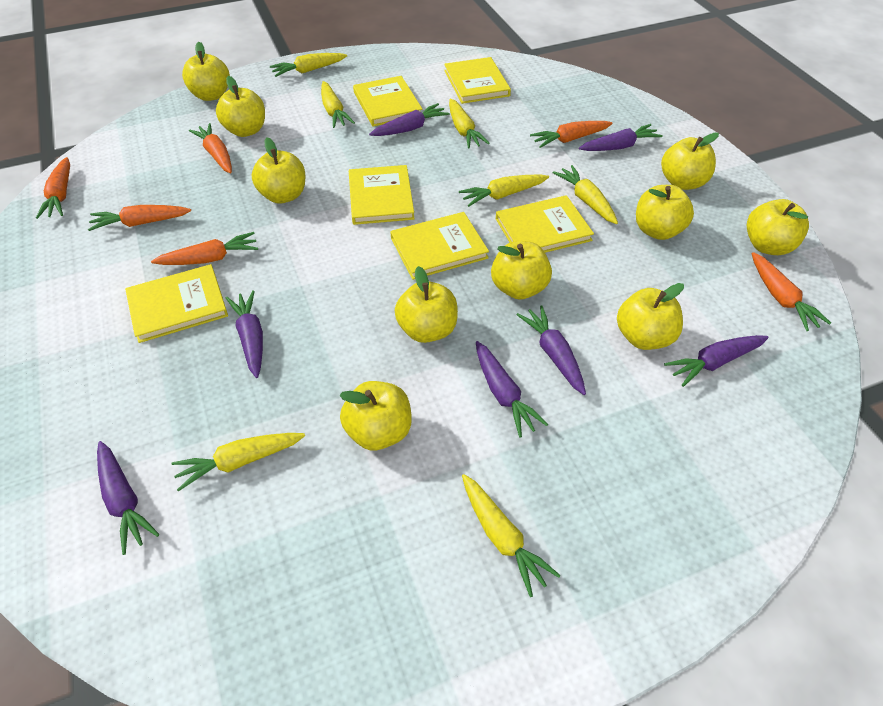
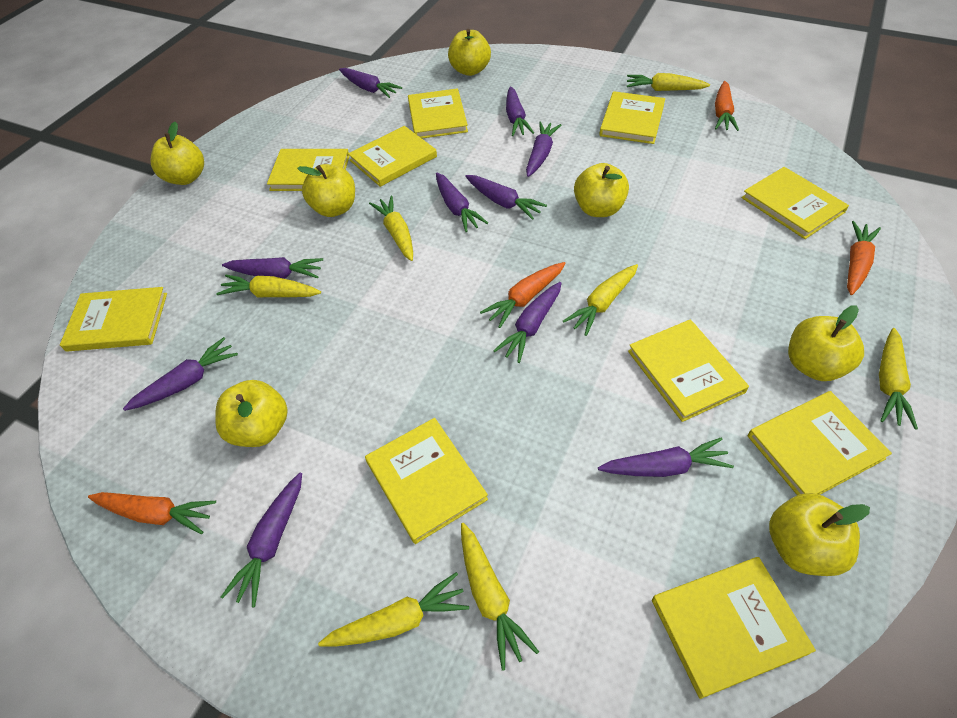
orange carrot: [36,157,70,219] [88,205,191,231] [151,232,258,265] [189,123,232,173] [530,121,613,148] [751,252,831,331] = 6 -> [88,492,216,534] [480,262,566,328] [715,81,739,131] [847,221,881,295] = 4
purple carrot: [97,441,160,555] [226,290,263,378] [369,103,450,136] [476,341,548,437] [517,305,586,395] [579,124,663,151] [664,335,769,387] = 7 -> [123,337,238,411] [221,472,302,607] [222,257,323,279] [339,68,402,98] [436,173,488,232] [465,175,547,220] [493,282,561,363] [506,86,534,136] [526,121,561,177] [598,437,734,477] = 10
yellow apple: [182,42,230,101] [216,76,265,137] [252,138,305,204] [339,381,412,450] [395,266,458,343] [491,241,552,300] [617,283,684,350] [636,185,694,240] [661,132,719,190] [747,199,809,255] = 10 -> [151,122,204,185] [215,380,288,447] [297,164,355,217] [448,29,491,76] [574,163,629,217] [769,493,870,576] [788,305,864,381] = 7
yellow book: [125,264,228,343] [349,165,415,225] [353,76,422,126] [390,212,489,280] [444,57,511,104] [496,195,594,253] = 6 -> [60,287,167,352] [267,149,349,191] [348,126,437,187] [365,418,488,544] [408,88,468,138] [599,91,665,144] [628,319,749,422] [652,557,816,699] [742,167,849,239] [748,391,892,495] = 10

